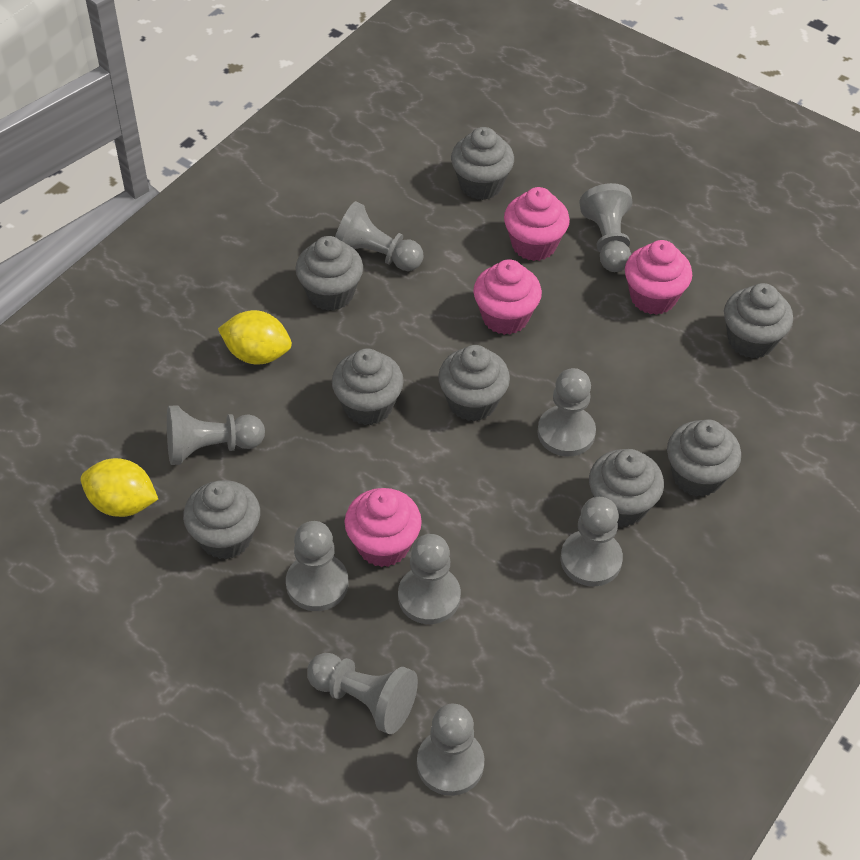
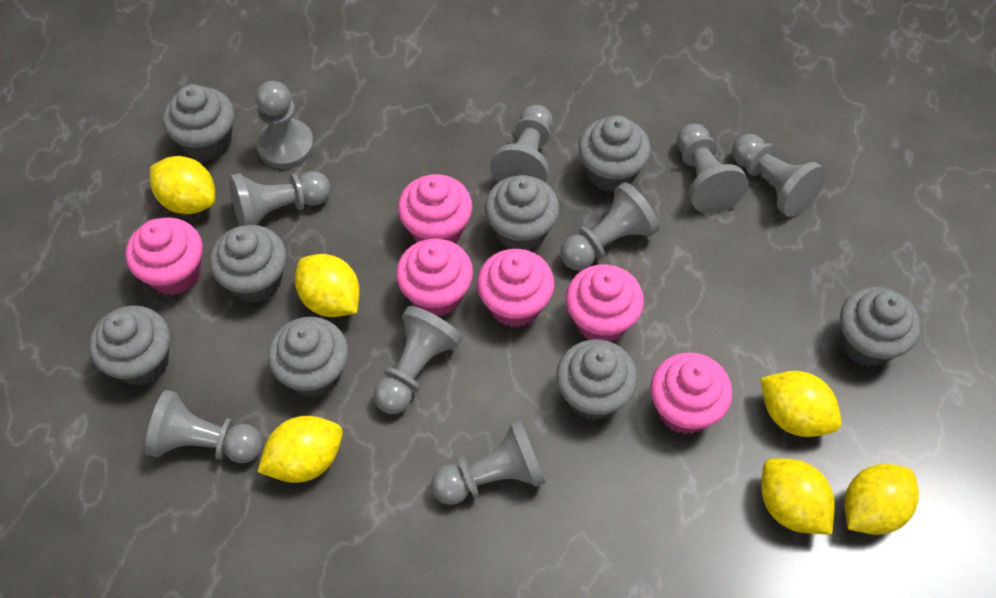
pink cupcake: [345,488,422,567] [473,259,542,335] [504,187,570,261] [625,240,692,315] = 4 -> [126,217,203,295] [396,238,473,316] [398,174,473,243] [477,249,555,327] [566,264,644,342] [650,353,732,434] = 6
yellow lemon: [80,458,158,517] [218,310,292,365] = 2 -> [150,156,215,214] [257,416,343,483] [295,254,360,317] [760,371,842,437] [761,458,835,535] [844,464,919,535] = 6

